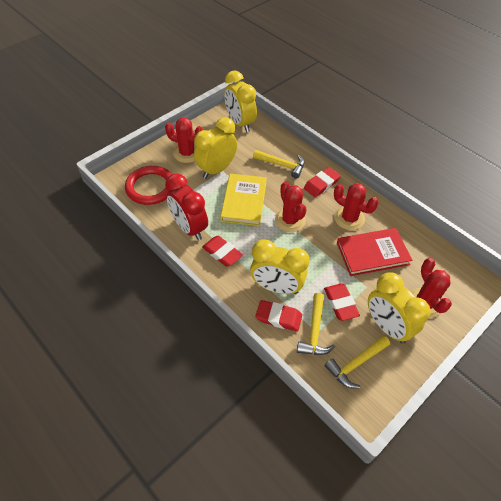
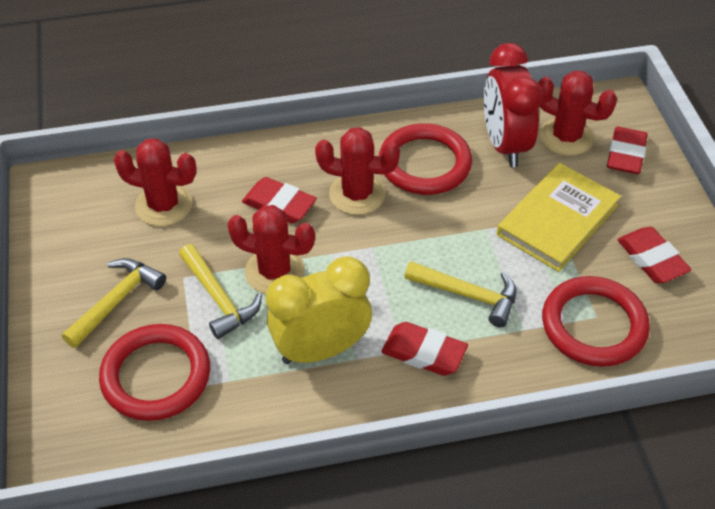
red book: [337,228,412,276] = 1 -> none = 0
red ring: [125,166,172,205] = 1 -> [99,324,210,421] [379,123,472,195] [542,276,650,367] = 3
yellow clock: [194,117,237,179] [225,71,257,132] [250,239,310,294] [368,272,431,344] = 4 -> [266,256,372,364] = 1

